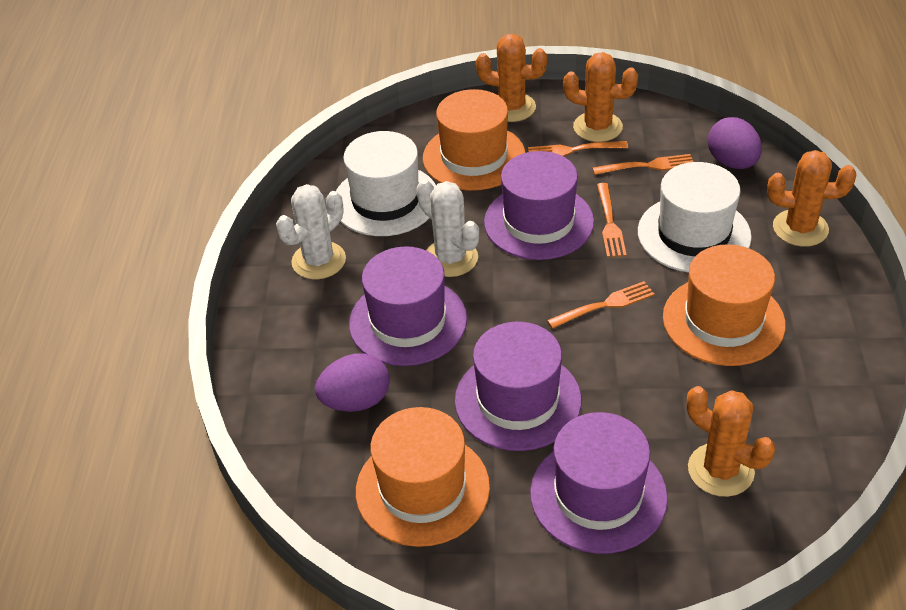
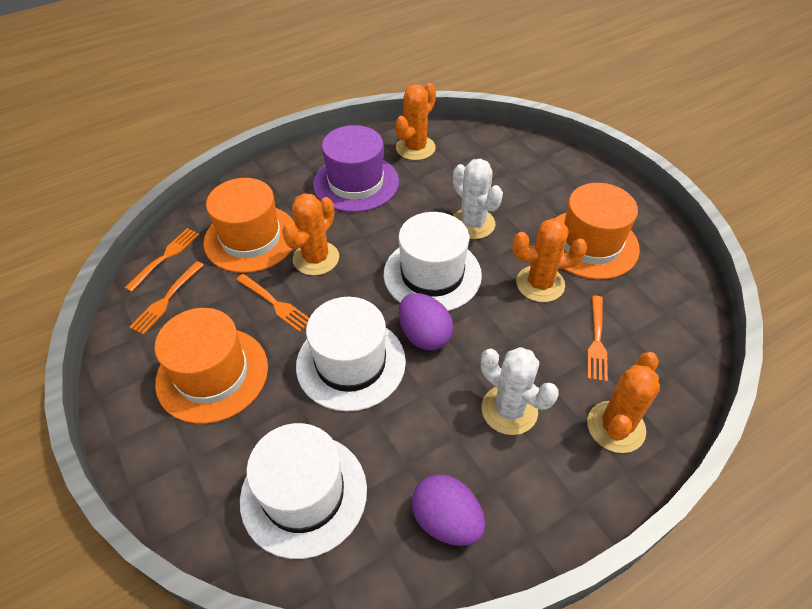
purple hat: [349,246,467,366] [455,322,582,451] [484,151,594,260] [530,412,668,554] = 4 -> [313,125,399,212] = 1
white hat: [336,131,436,236] [638,162,752,272] = 2 -> [240,423,367,559] [296,297,406,412] [384,212,482,311] = 3

